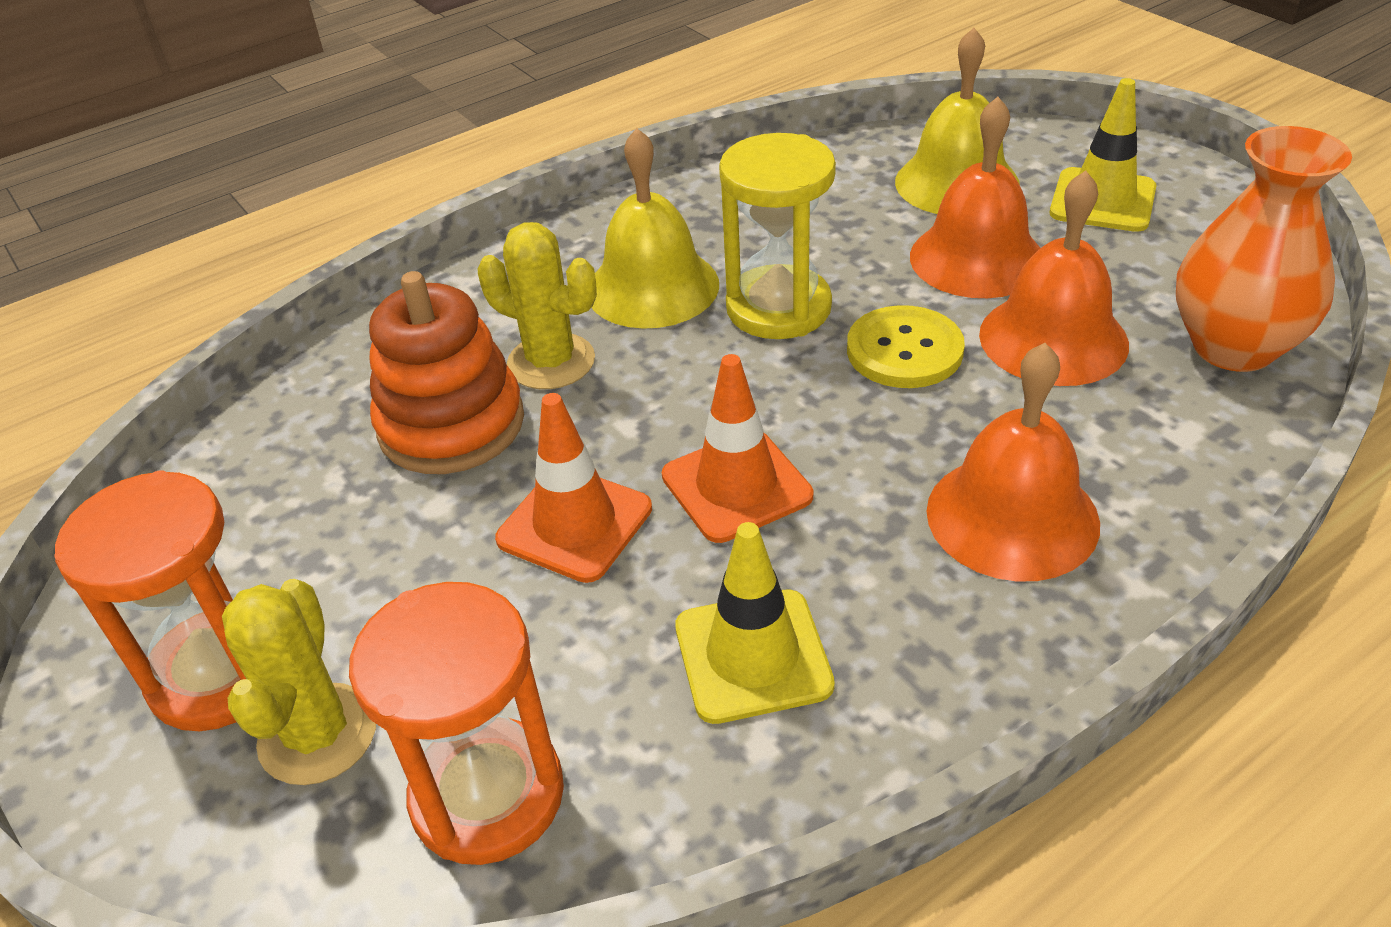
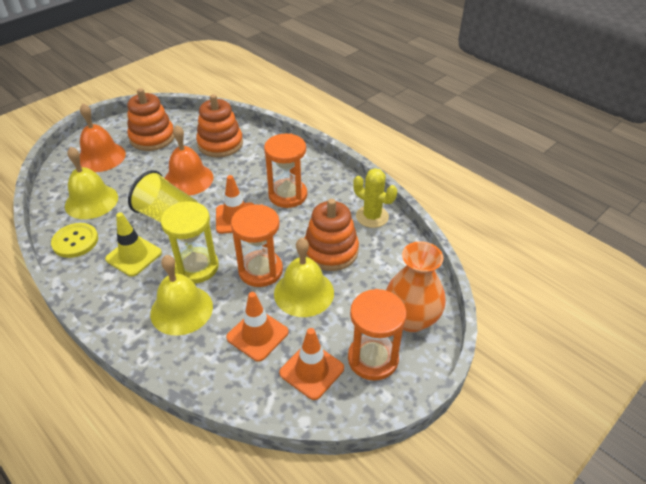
orange bell: [910,97,1040,298] [926,343,1100,582] [979,171,1129,386] = 3 -> [80,104,126,172] [165,125,214,196] = 2
orange hourglass: [54,470,246,731] [349,582,564,865] = 2 -> [231,204,283,287] [264,133,307,208] [348,289,406,381] = 3
orange stacking toy: [369,271,524,474] = 1 -> [127,88,174,151] [196,94,243,158] [304,199,359,271] = 3
orange traffic cone: [495,393,652,583] [662,354,813,543] = 2 -> [216,175,255,234] [226,292,289,362] [279,328,344,400] = 3
yellow bell: [591,128,719,329] [895,27,1020,214] = 2 -> [65,146,118,219] [150,255,213,336] [274,238,334,317] = 3
yellow cactus: [222,579,376,785] [477,222,597,389] = 2 -> [353,168,397,228] = 1
yellow cup: none = 0 -> [128,170,198,223] = 1
yellow traffic cone: [675,522,835,724] [1050,78,1157,232] = 2 -> [105,212,162,277] = 1

